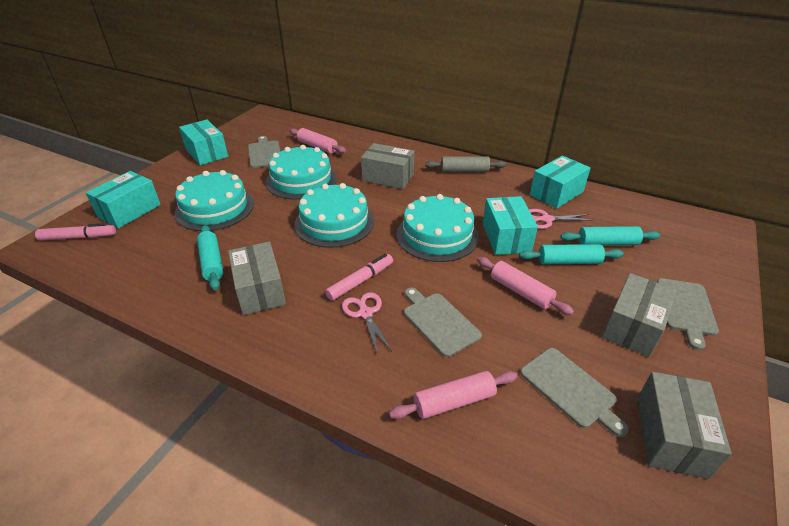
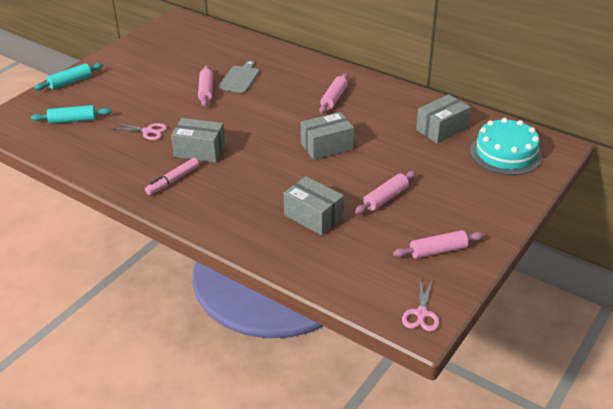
grey cutting board: [248,136,280,168] [404,288,482,357] [520,348,629,437] [657,278,719,350] = 4 -> [218,61,259,93] = 1
grey rolling pin: [425,156,506,172] = 1 -> none = 0
pink marker: [35,223,116,241] [325,254,393,301] = 2 -> [145,158,199,195] = 1
pink rolling pin: [290,128,346,154] [389,371,518,419] [477,257,574,315] = 3 -> [198,65,213,107] [319,73,348,113] [355,171,416,214] [393,230,484,259] = 4
turquoise box: [86,171,161,228] [179,120,228,165] [483,196,538,255] [530,156,590,209] = 4 -> none = 0
turquoise cake: [175,170,254,231] [266,145,337,200] [294,183,374,248] [397,194,479,262] = 4 -> [470,118,542,175] = 1
turquoise rolling pin: [197,225,224,290] [519,244,624,264] [560,226,660,245] = 3 -> [31,105,111,124] [34,63,103,90] = 2

